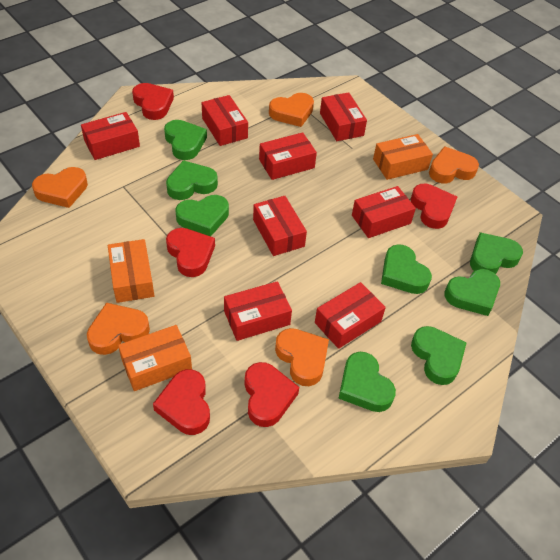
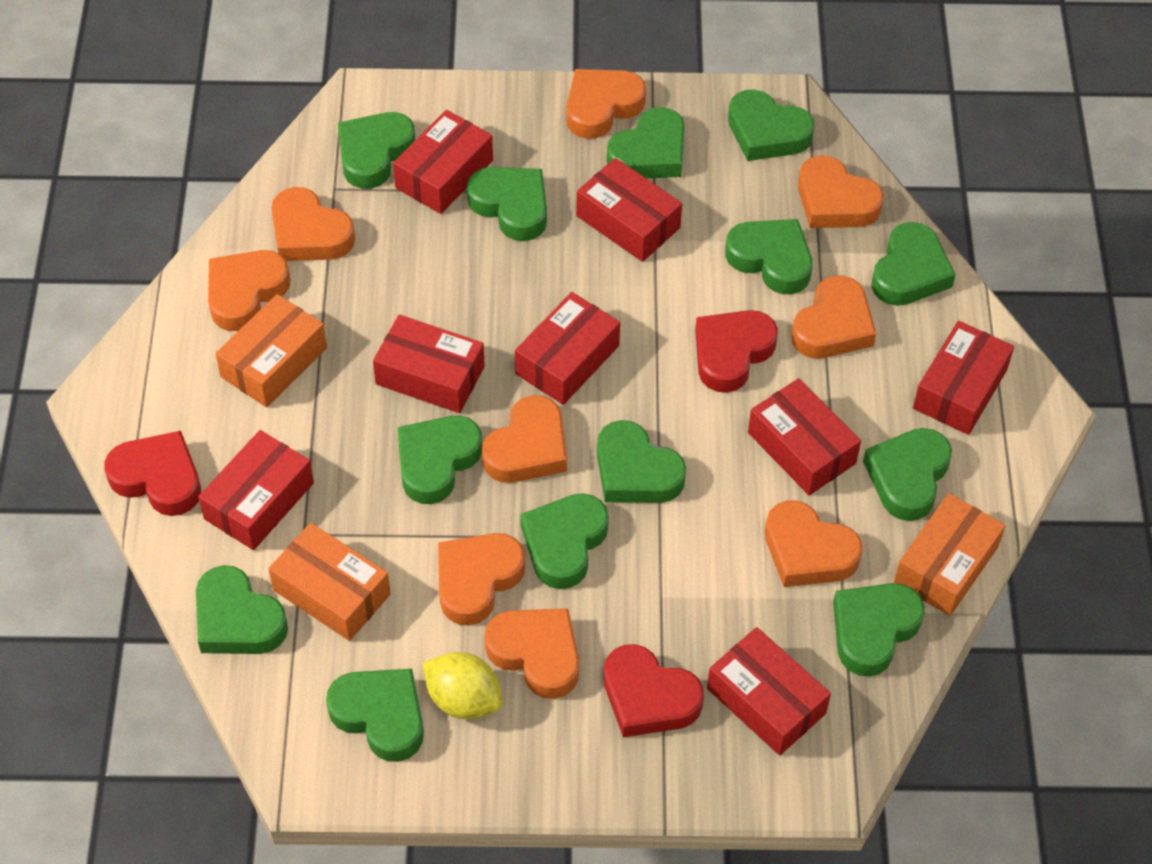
green heart: [164,120,207,160] [166,160,218,200] [175,195,229,236] [338,352,396,412] [381,244,432,294] [411,326,467,385] [444,269,500,316] [470,232,523,274] = 8 -> [196,565,288,654] [326,669,424,762] [338,112,415,189] [397,416,482,504] [467,167,547,241] [520,493,609,589] [597,420,686,503] [607,107,685,179] [725,219,813,294] [728,89,815,161] [833,583,924,677] [863,428,952,521] [871,222,956,306] = 13
orange heart: [32,167,88,208] [87,303,150,355] [269,93,314,127] [275,328,329,386] [429,146,479,183] = 5 -> [208,250,290,331] [271,187,355,261] [438,533,525,626] [482,395,567,483] [484,608,579,699] [566,69,646,139] [765,500,863,587] [791,275,876,359] [798,155,884,228] = 9
red heart: [132,83,174,120] [153,369,210,435] [166,228,215,277] [245,362,299,427] [410,184,457,229] = 5 -> [104,431,201,516] [604,644,704,737] [695,310,778,393] = 3
yellow lemon: none = 0 -> [422,652,503,719] = 1

